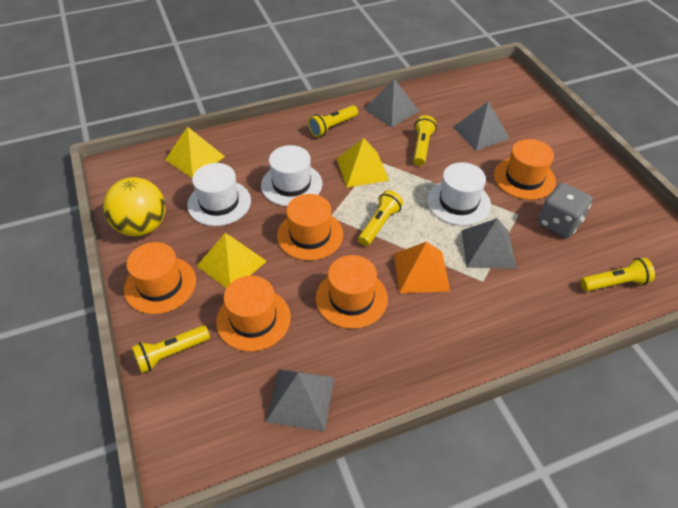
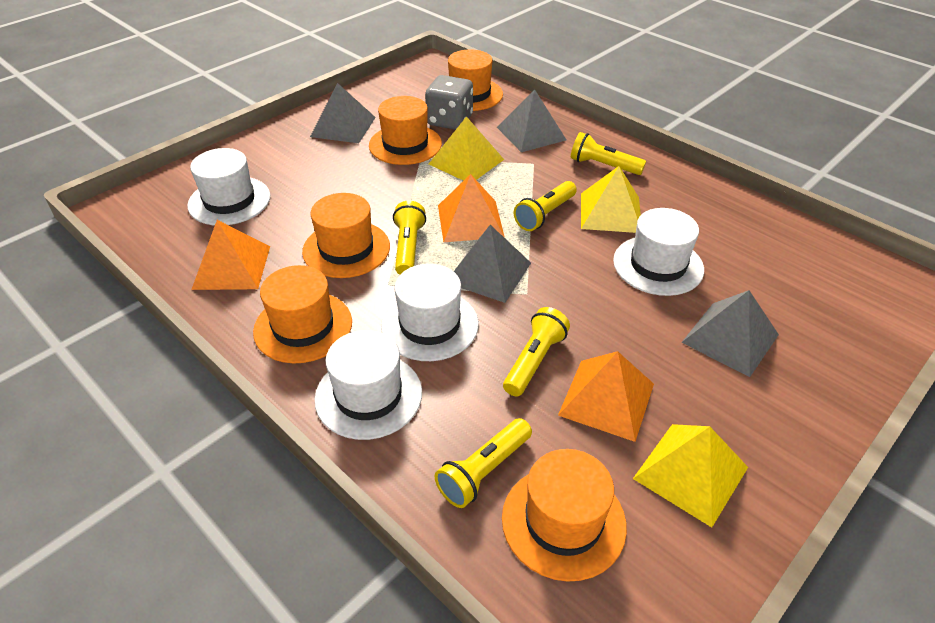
orange pyramid: [394,242,450,293] = 1 -> [191,220,270,290] [438,174,505,242] [558,351,654,442] = 3
white hat: [187,163,251,226] [261,145,322,206] [427,162,491,226] = 3 -> [187,148,270,225] [315,330,422,440] [381,264,479,361] [613,208,704,296] = 4
yellow ball: [103,177,165,236] = 1 -> none = 0

